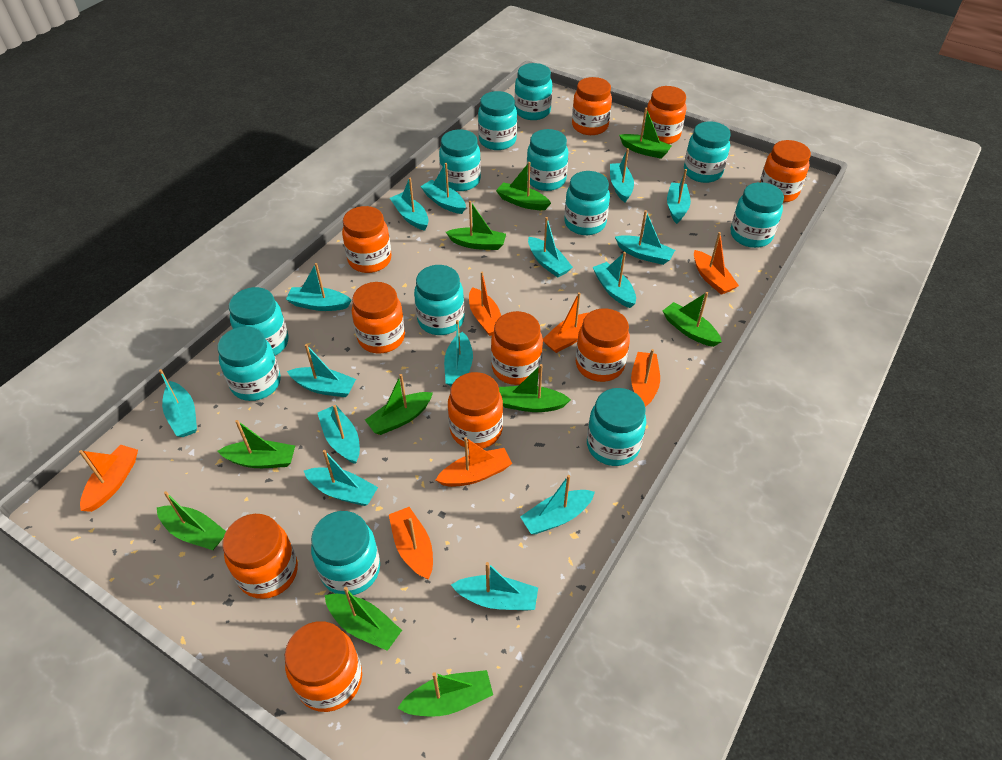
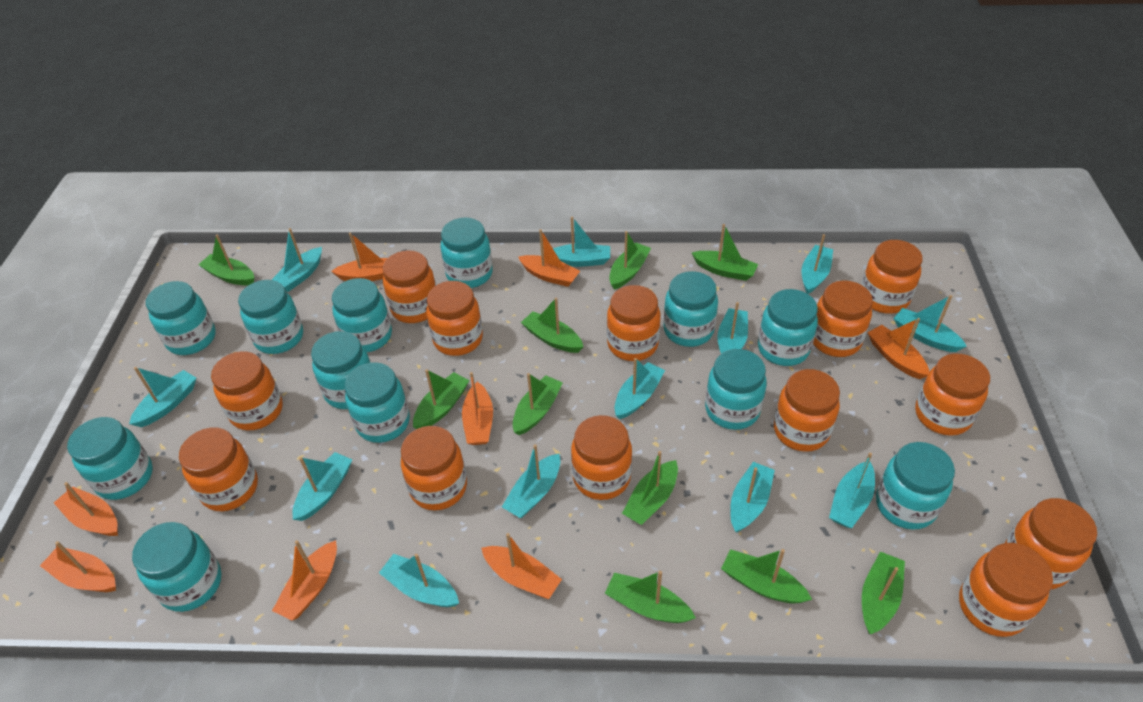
orange boat: [79,444,138,512] [389,507,433,579] [436,437,512,487] [469,271,501,336] [543,292,588,353] [631,349,660,407] [694,232,739,295] = 7 -> [40,541,116,592] [54,482,118,536] [272,540,337,620] [331,232,387,281] [462,372,493,445] [481,533,562,599] [518,229,580,287] [867,318,929,379] = 8
orange jar: [222,514,298,599] [285,621,362,712] [342,206,392,273] [352,282,405,353] [448,372,503,449] [491,311,543,385] [572,77,612,135] [576,308,630,382] [644,86,686,144] [760,140,811,203] = 10 -> [179,427,258,511] [211,351,283,430] [383,250,436,323] [401,426,467,511] [426,281,483,356] [571,415,632,500] [607,285,660,361] [774,369,840,452] [813,280,873,357] [861,240,923,314] [915,354,990,436] [959,543,1053,637] [1005,498,1097,589] = 13
turquoise boat: [159,369,197,437] [286,263,352,311] [287,344,356,397] [304,450,378,506] [318,405,360,464] [390,178,429,231] [420,163,466,214] [444,320,473,386] [451,562,538,611] [520,475,595,534] [528,217,573,278] [593,252,636,308] [610,148,634,202] [615,210,675,265] [667,169,691,224] = 15 -> [129,367,196,427] [272,228,322,292] [292,452,352,521] [379,554,459,607] [502,444,560,518] [553,217,610,267] [614,358,665,419] [717,302,748,354] [730,462,775,533] [802,234,833,294] [829,452,875,528] [893,295,967,352] = 12

